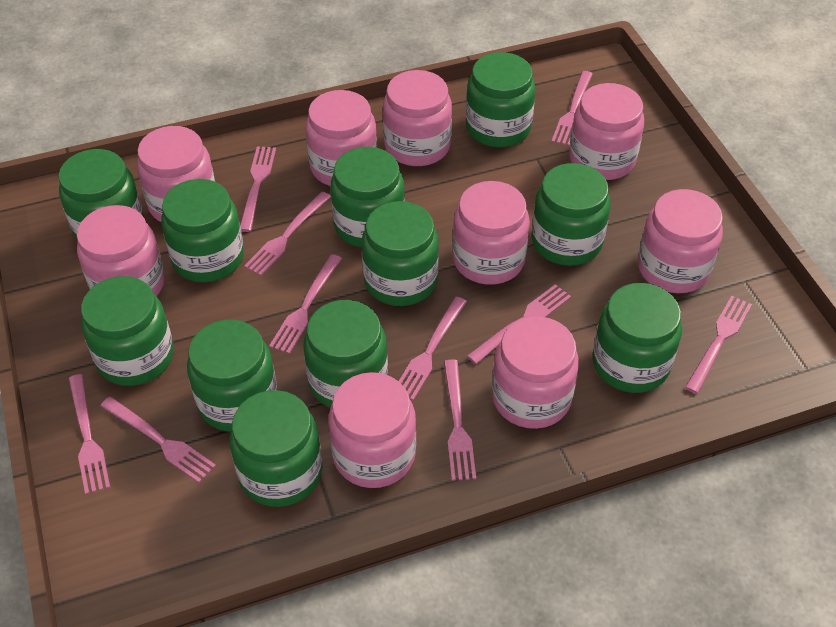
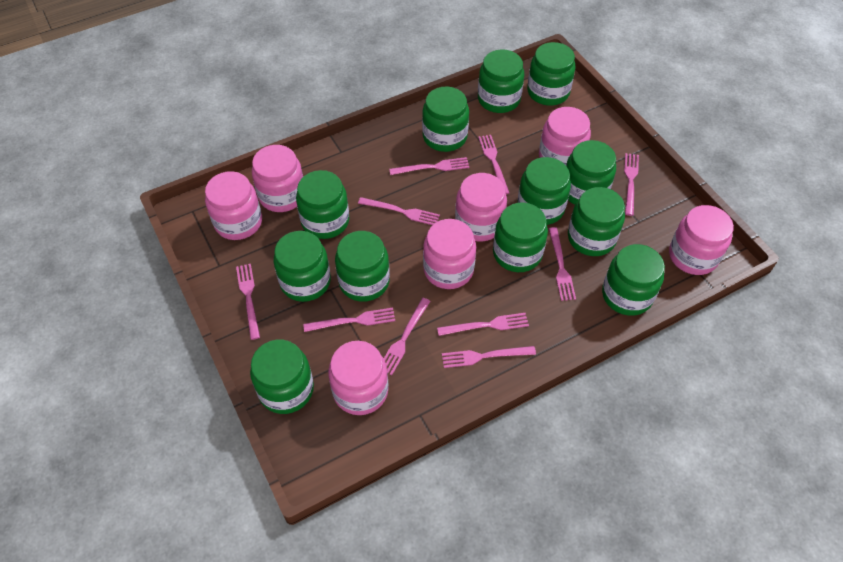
green jar: [58,149,144,241] [81,276,174,386] [161,179,244,282] [187,319,277,432] [229,390,322,507] [304,300,388,408] [330,147,405,248] [361,201,439,306] [466,52,535,147] [531,163,611,266] [592,283,682,393] = 11 -> [250,340,314,414] [274,231,331,302] [296,170,350,239] [335,231,390,302] [422,87,469,152] [478,49,524,113] [493,203,548,272] [517,157,571,225] [527,42,576,106] [566,140,616,205] [568,187,625,256] [602,244,665,316] = 12
pink jar: [77,205,165,296] [137,126,215,222] [305,90,377,186] [328,372,416,488] [383,70,452,166] [452,181,530,285] [492,316,579,429] [569,83,644,180] [638,189,723,293] = 9 -> [205,171,262,240] [252,145,303,212] [328,341,389,415] [423,219,476,289] [455,173,507,241] [539,107,591,165] [669,205,734,275] = 7

